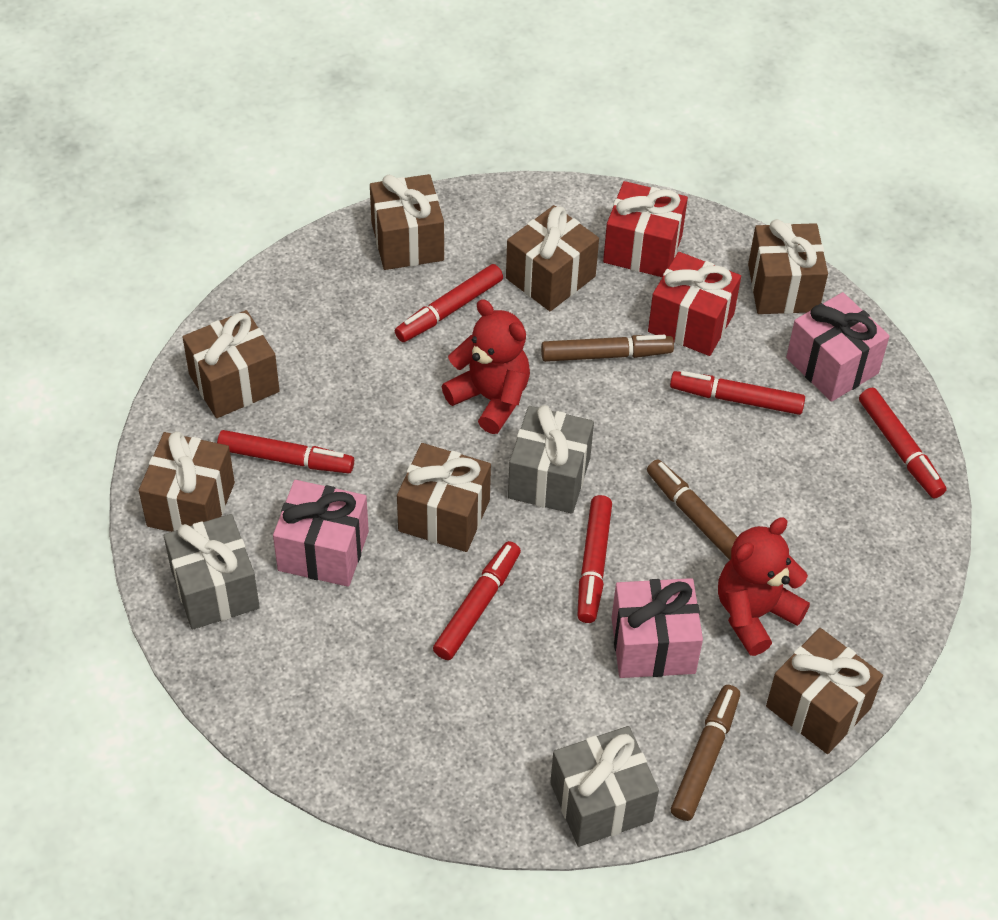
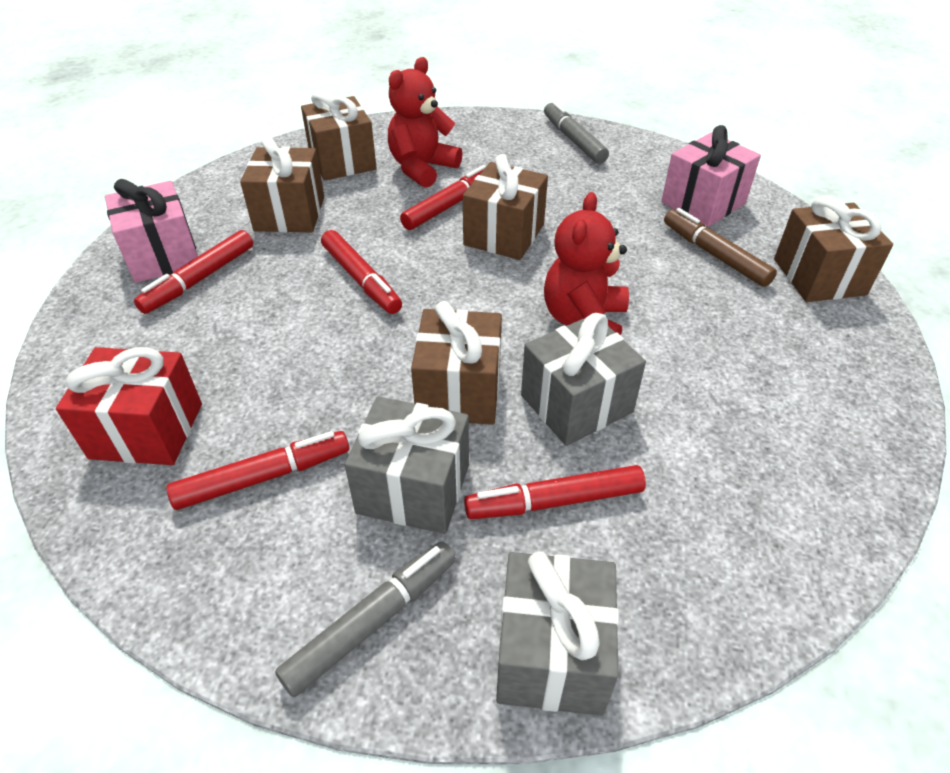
brown gift: [139,431,235,532] [183,310,280,418] [370,174,444,270] [397,443,491,552] [506,205,599,311] [748,219,828,314] [766,628,883,754] = 7 -> [240,136,324,232] [301,90,377,181] [411,301,502,425] [463,154,548,260] [774,196,893,302] = 5
brown marker: [541,335,674,362] [647,459,737,560] [671,685,740,821] = 3 -> [664,208,777,287] = 1
grey marker: none = 0 -> [275,541,456,697] [544,101,609,164] = 2
pink gift: [273,480,369,587] [612,578,703,678] [786,292,890,402] = 3 -> [105,179,198,283] [661,125,761,227] = 2
red gift: [603,181,688,277] [648,252,741,356] = 2 -> [56,347,202,465] = 1
red marker: [217,430,354,473] [395,264,503,342] [433,541,521,660] [577,495,612,623] [670,371,805,415] [859,388,947,498] = 6 -> [134,230,253,314] [167,431,349,510] [321,230,402,314] [400,165,486,230] [464,465,646,519] = 5

